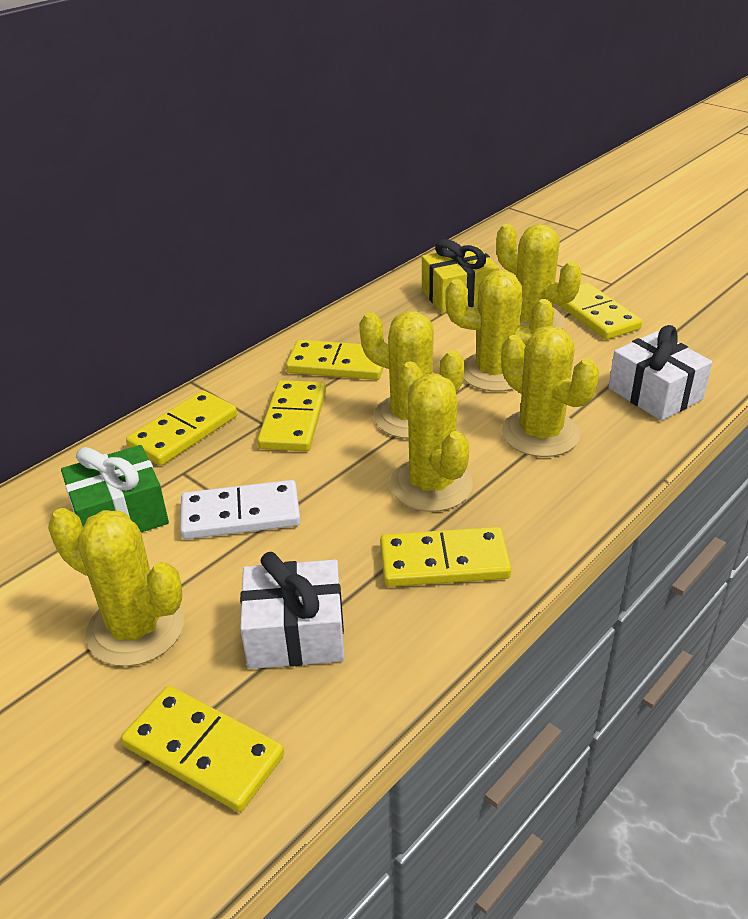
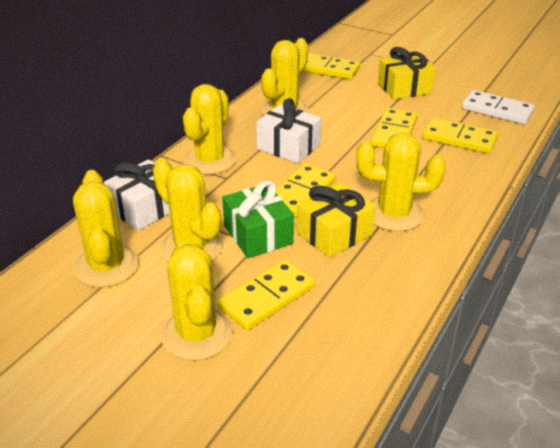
yellow domino: [121,686,284,812] [126,390,237,466] [257,380,326,451] [286,340,384,380] [380,527,511,587] [557,283,642,340] = 6 -> [218,259,315,330] [276,163,336,217] [303,53,360,79] [371,108,418,148] [422,117,498,154] = 5
yellow gift: [422,239,499,313] = 1 -> [297,183,375,258] [378,47,436,100] = 2

